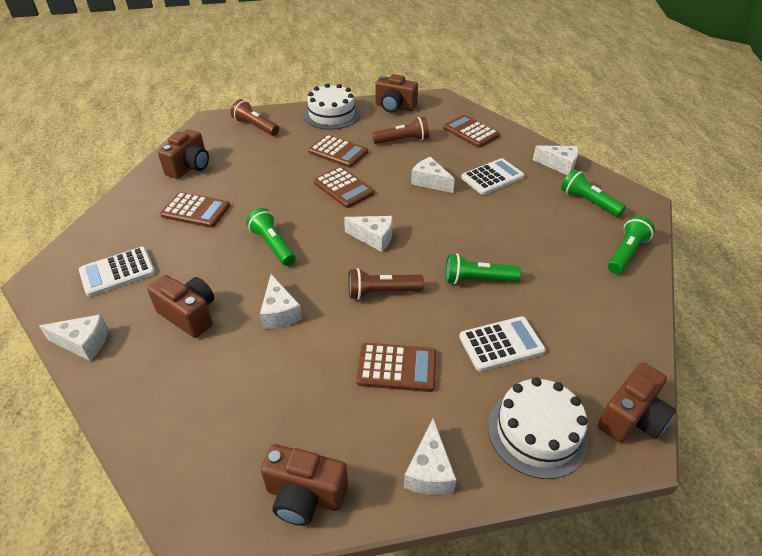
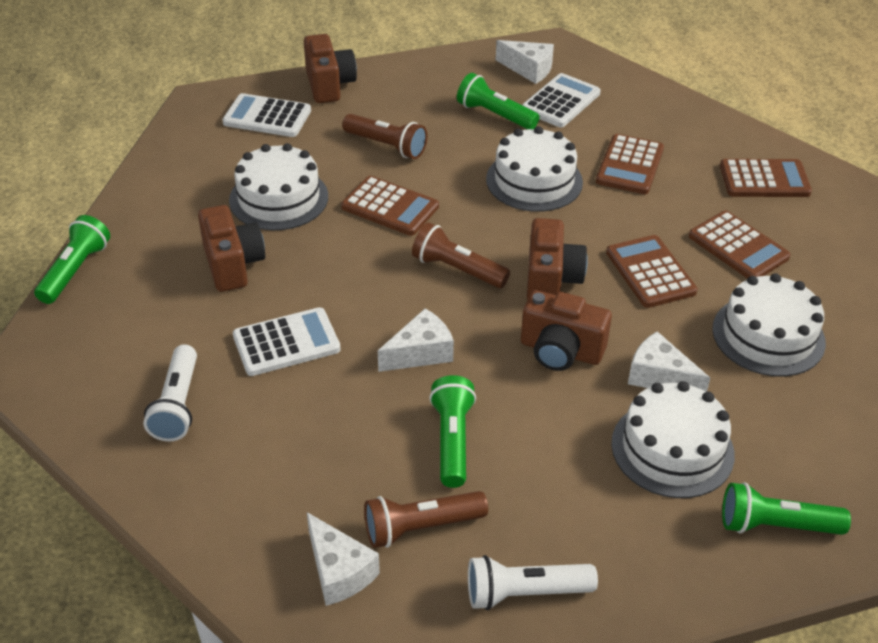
brown camera: [147,275,214,338] [158,129,209,179] [261,444,348,526] [375,74,418,113] [598,363,676,443] = 5 -> [198,205,265,292] [304,34,357,103] [521,290,612,371] [527,218,588,300] = 4
white cake: [304,83,360,130] [488,377,588,479] = 2 -> [229,143,328,230] [486,126,583,212] [611,381,735,498] [712,273,826,377] = 4
white cheese: [39,314,108,361] [260,274,302,329] [344,216,393,252] [404,419,456,495] [411,157,455,193] [533,145,579,175] = 6 -> [307,512,380,606] [378,308,454,372] [496,40,554,84] [628,331,710,392] = 4
white flashlight: none = 0 -> [143,344,197,441] [468,555,598,610] = 2

